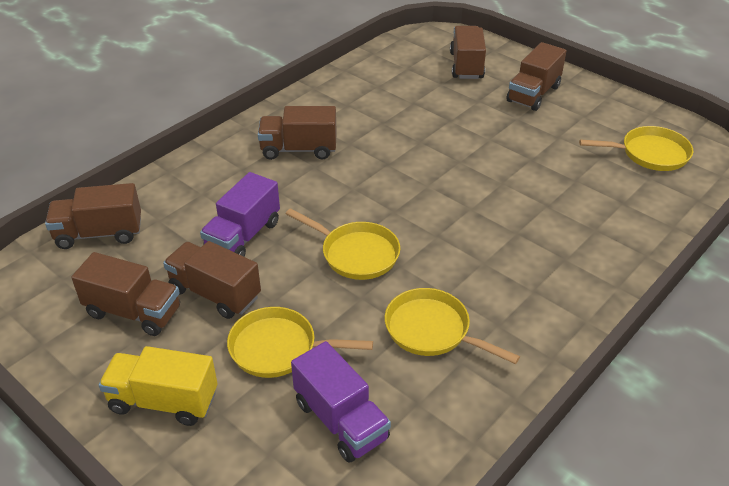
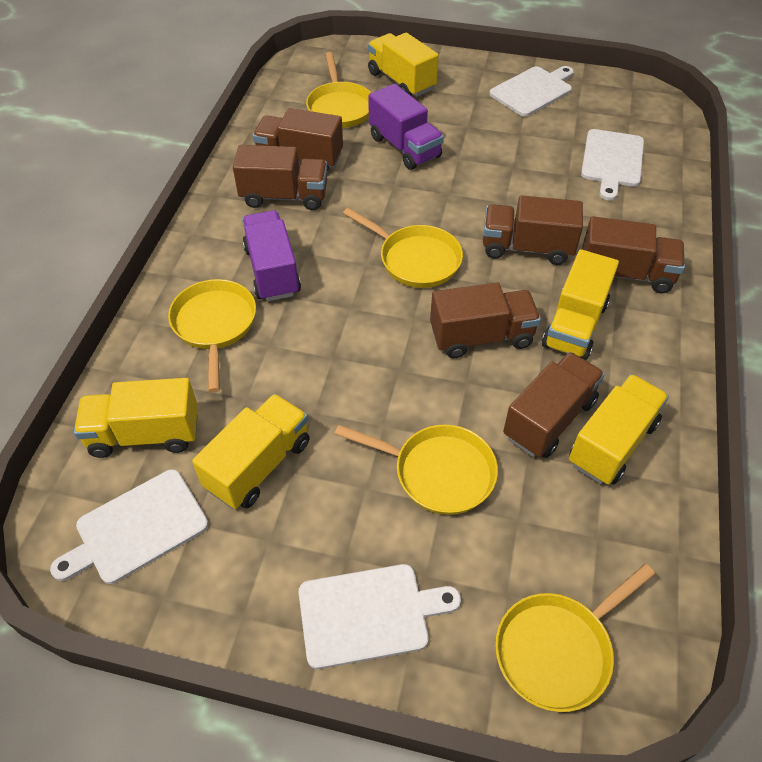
white cutting board: none = 0 -> [50,469,208,584] [299,564,461,669] [489,66,574,117] [581,129,644,200] = 4
yellow pan: [227,307,373,378] [286,208,400,280] [385,288,520,364] [579,126,693,171] = 4 -> [168,279,256,392] [306,52,371,128] [335,424,498,515] [343,208,463,288] [495,564,655,712] = 5
yellow truck: [99,346,218,426] = 1 -> [74,378,198,458] [192,394,310,509] [368,32,439,97] [542,249,619,360] [569,374,669,485] = 5

